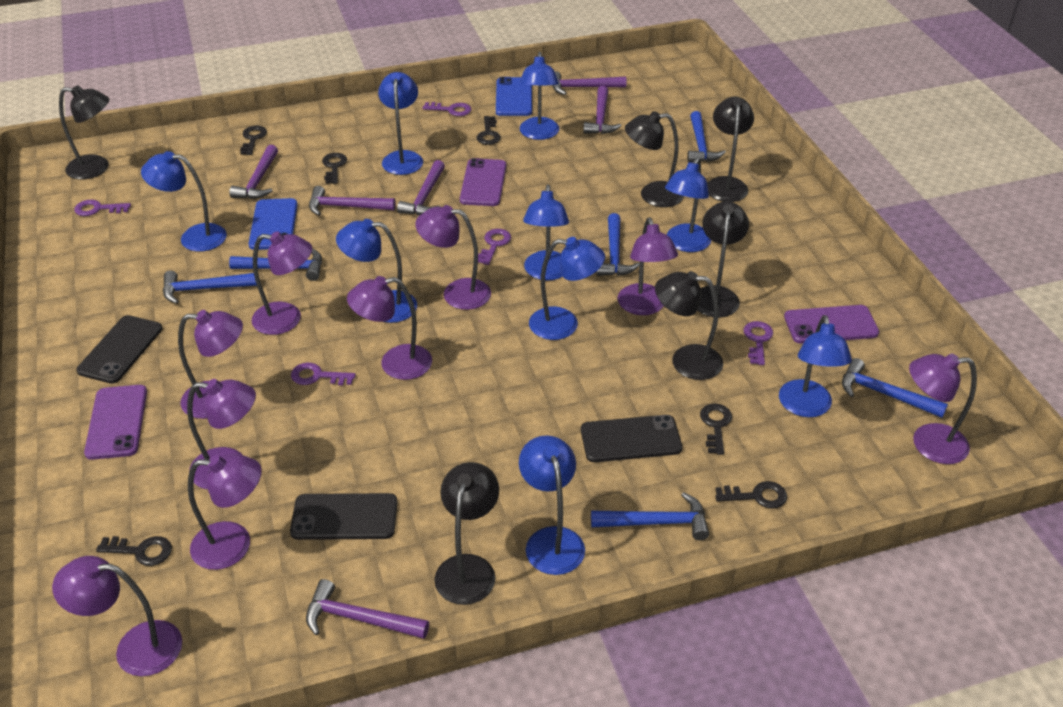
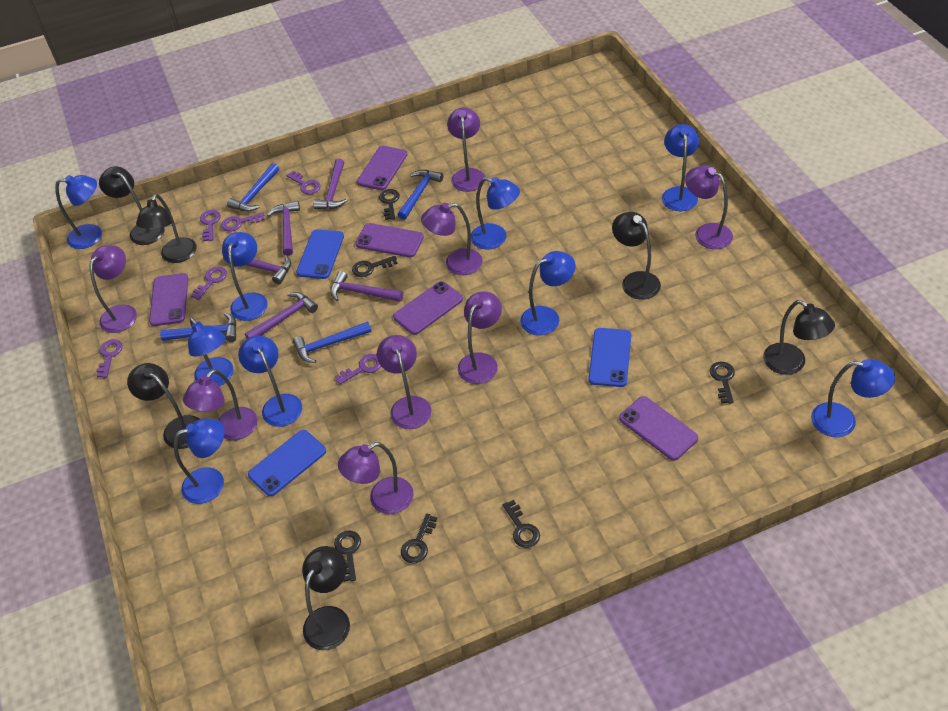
black phone: [76,315,162,383] [290,493,397,540] [581,415,682,462] = 3 -> none = 0
blue hammer: [163,271,257,304] [229,248,322,281] [591,492,709,540] [596,213,639,276] [687,111,726,162] [842,358,948,418] = 6 -> [160,313,237,342] [227,163,279,212] [293,321,372,363] [398,170,444,220] = 4
blue phone: [249,198,298,250] [496,77,532,116] = 2 -> [248,430,326,496] [296,229,344,279] [588,328,631,387] = 3
purple hammer: [229,145,278,199] [306,579,429,639] [309,186,395,216] [397,160,445,215] [552,71,627,95] [583,86,621,134] = 6 -> [223,255,291,284] [245,292,318,339] [267,201,300,256] [313,159,347,209] [331,271,403,302] = 5
purple key: [74,200,131,216] [291,363,356,385] [422,102,471,116] [478,229,511,265] [744,321,773,365] = 5 -> [96,339,123,378] [191,267,227,300] [200,210,220,241] [221,212,265,232] [286,170,321,195] [335,354,381,384] = 6
purple lamp: [52,556,182,676] [178,310,243,419] [187,379,256,489] [188,454,262,570] [252,231,312,335] [347,276,432,380] [415,205,491,310] [618,218,678,315] [909,353,977,464] = 9 -> [89,245,137,333] [183,369,258,440] [338,442,414,514] [377,335,431,429] [421,203,483,275] [447,107,485,192] [458,291,502,384] [685,165,733,249] = 8
purple phone: [84,385,147,460] [460,158,506,206] [784,305,879,344] = 3 -> [149,273,188,326] [355,223,424,257] [357,146,407,190] [393,281,463,335] [619,396,698,460] = 5

